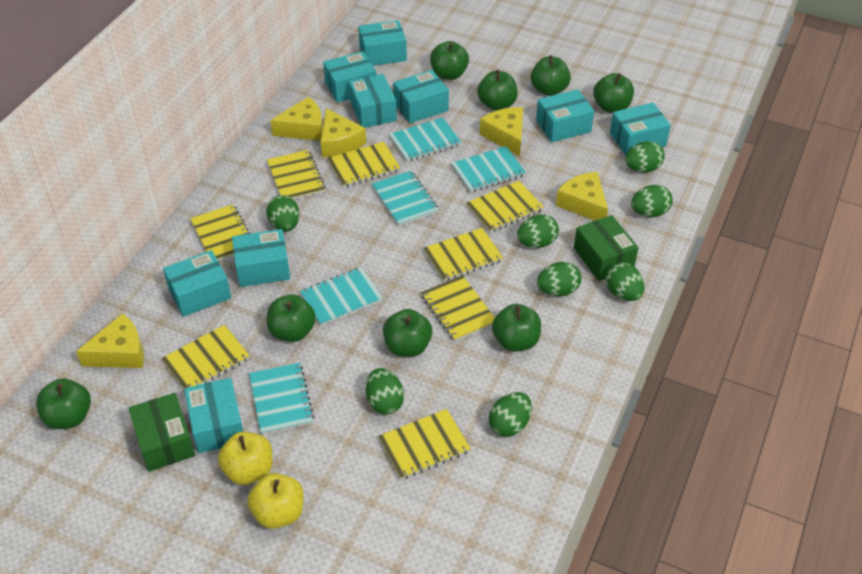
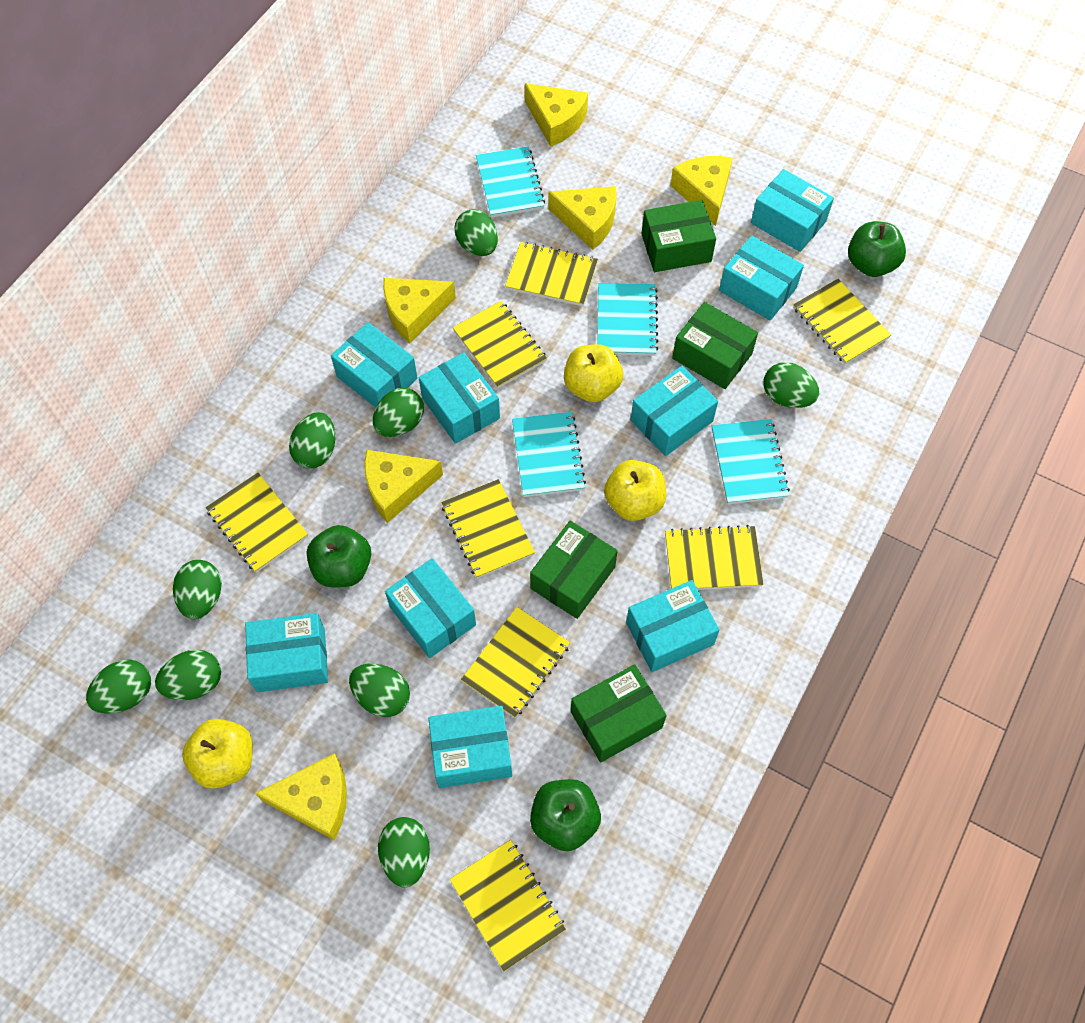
green apple: [36,378,91,429] [267,294,316,342] [383,309,432,357] [430,41,469,80] [477,70,518,111] [492,304,541,352] [531,55,571,96] [593,73,634,113] = 8 -> [307,525,371,587] [530,779,601,851] [848,221,906,277] = 3
green box: [129,393,195,472] [574,215,638,281] = 2 -> [530,521,618,619] [571,664,667,762] [641,200,716,272] [672,302,758,389] = 4
green egg: [266,195,300,232] [366,368,404,415] [489,392,532,437] [517,214,559,248] [537,262,581,296] [605,262,644,301] [625,141,665,172] [631,185,673,217] = 8 -> [86,659,151,714] [155,650,221,700] [173,560,222,619] [289,412,335,468] [349,664,410,717] [373,388,424,437] [378,817,430,888] [454,209,498,256] [763,362,819,408] = 9
turquoise notebook: [249,363,314,434] [300,267,383,326] [372,171,439,226] [389,117,461,162] [451,146,526,193] = 5 -> [476,146,545,217] [512,412,586,497] [597,283,658,356] [712,419,790,504] = 4
yellow apple: [218,432,273,485] [247,473,304,529] = 2 -> [182,719,253,789] [564,344,623,402] [604,460,666,521] = 3
yellow cheese: [76,313,144,368] [270,97,323,141] [321,108,366,157] [480,107,523,156] [556,172,608,221] = 5 -> [255,753,347,840] [364,450,443,523] [383,278,456,343] [525,83,588,147] [548,186,616,250] [670,156,733,226] = 6

